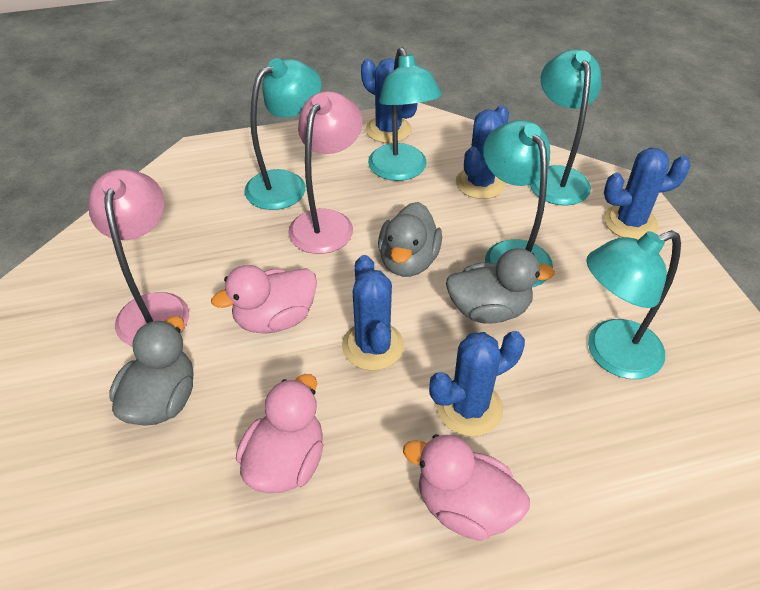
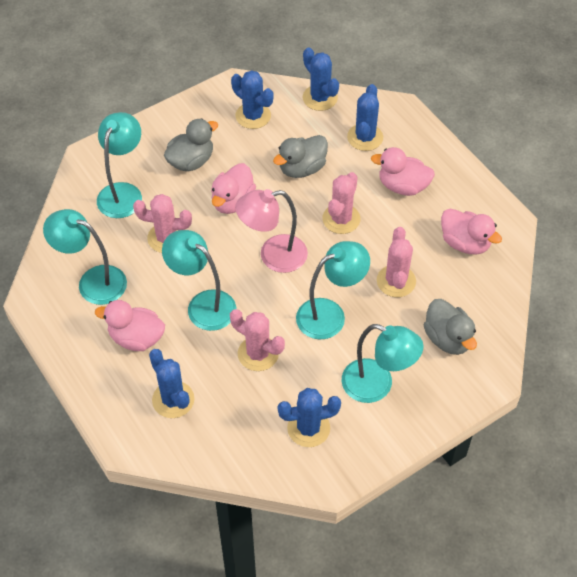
pink cactus: none = 0 -> [133,194,192,253] [230,309,285,371] [322,172,360,234] [377,227,416,297] = 4
pink duck: [211,265,317,334] [236,374,323,493] [403,434,530,541] = 3 -> [95,300,165,351] [211,163,256,214] [371,147,435,196] [441,209,502,255] = 4
pink lamp: [89,169,189,346] [288,91,362,254] = 2 -> [235,189,308,273] = 1

